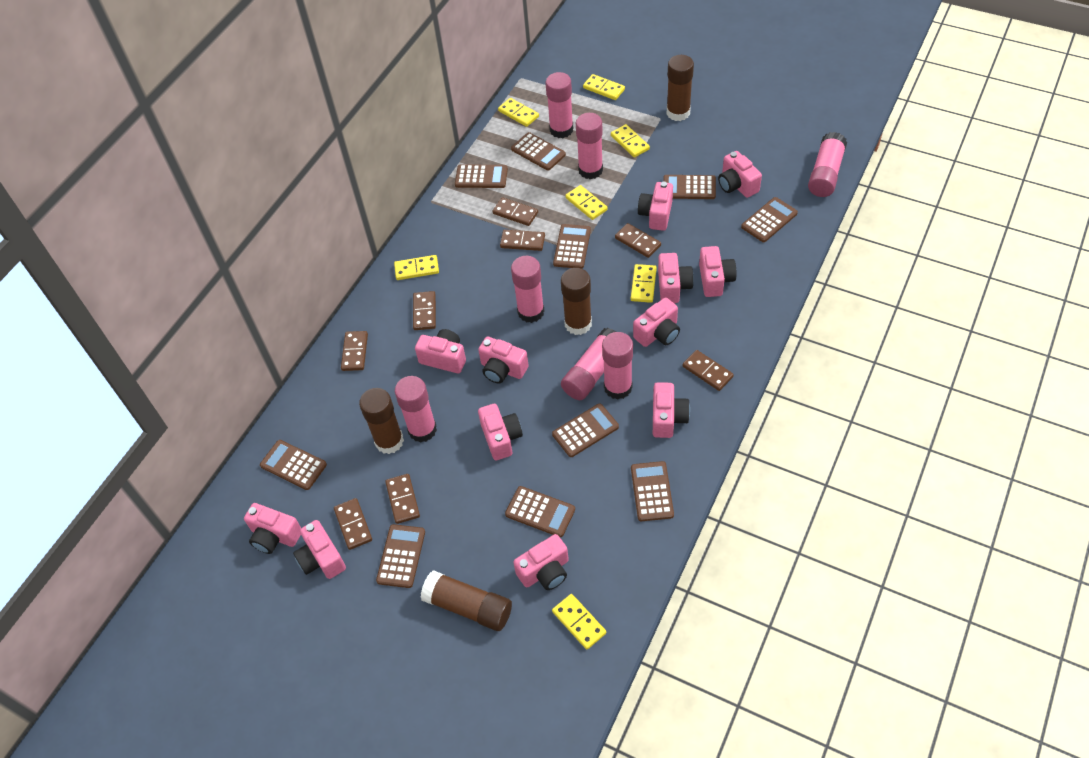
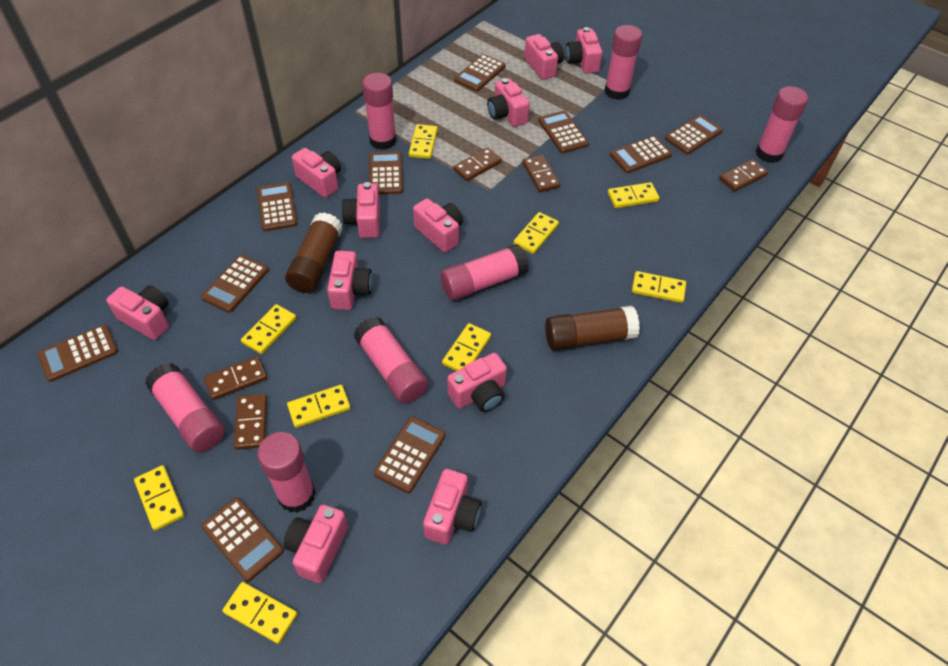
brown domino: [334,498,372,550] [341,331,368,371] [385,474,420,524] [413,291,436,330] [493,197,538,226] [500,230,545,251] [615,223,661,258] [683,350,734,391] = 8 -> [204,356,267,400] [234,394,267,450] [453,147,502,181] [522,155,560,192] [719,159,768,192] = 5
brown glue stick: [359,388,404,454] [420,570,512,631] [561,268,592,335] [667,55,694,121] = 4 -> [285,212,343,293] [545,306,640,351] = 2
pink camera: [244,503,301,554] [293,520,346,579] [415,329,466,373] [478,336,529,384] [478,404,523,460] [513,534,569,590] [633,297,680,347] [638,182,673,231] [653,382,690,438] [658,253,694,303] [699,246,737,297] [718,151,762,198] = 12 -> [106,285,169,340] [283,504,348,583] [292,148,341,198] [327,251,373,310] [341,182,380,238] [413,198,463,252] [423,469,482,544] [447,353,507,412] [487,78,530,127] [524,34,564,80] [565,27,603,74] = 11
yellow domino: [394,255,439,280] [498,98,539,127] [552,594,606,650] [565,185,608,220] [583,74,625,100] [611,124,650,157] [631,264,657,303] = 7 -> [134,465,184,531] [222,582,298,644] [241,304,296,354] [287,385,351,428] [409,124,438,159] [442,323,491,371] [514,212,559,254] [608,182,659,208] [632,271,686,303] = 9

